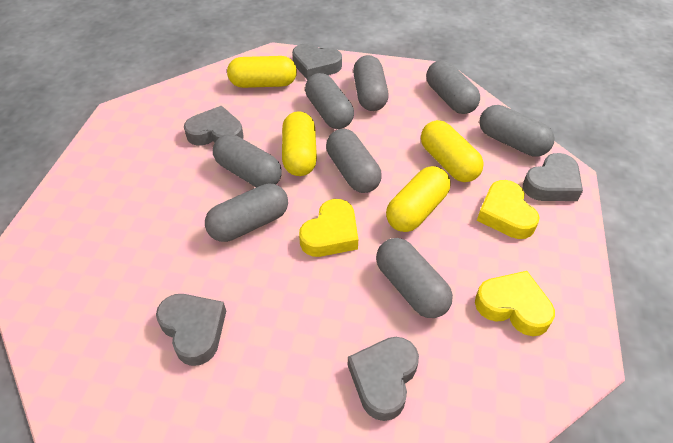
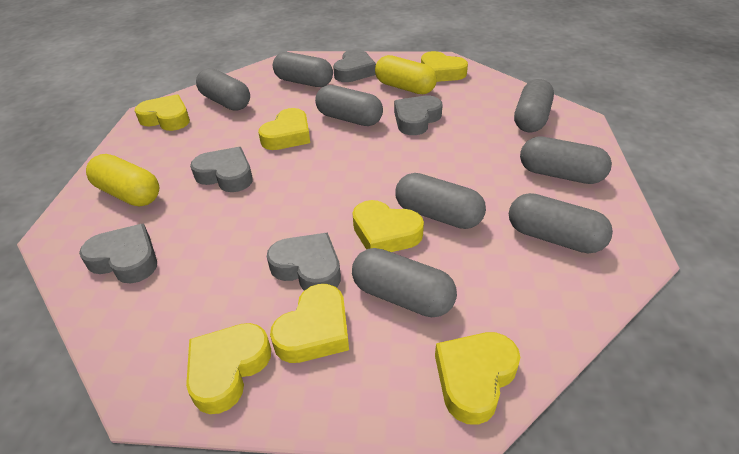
yellow capsule: [227,56,297,88] [282,111,317,176] [386,166,451,232] [421,120,484,182] = 4 -> [86,154,159,207] [375,55,437,94] = 2
yellow heart: [299,199,358,257] [475,271,555,336] [477,180,540,239] = 3 -> [135,94,190,131] [186,323,271,414] [258,108,310,150] [270,284,349,363] [353,200,424,252] [421,51,468,82] [435,332,520,425] = 7

